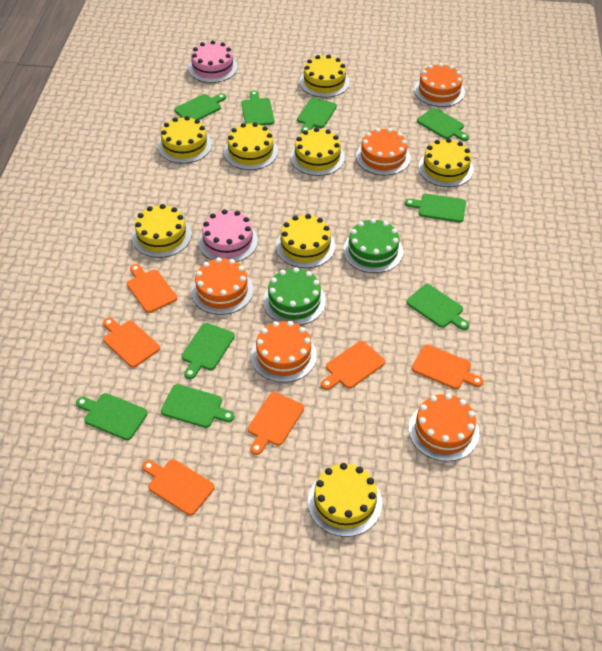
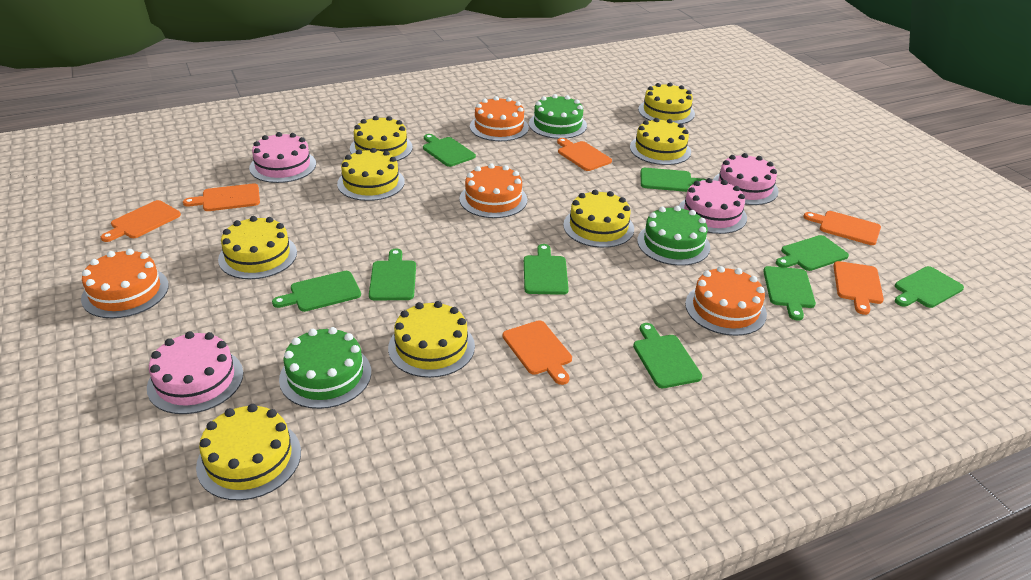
green cake: [263,267,326,325] [343,218,403,273] = 2 -> [279,327,371,409] [529,94,587,139] [637,206,710,266] = 3
orange cake: [191,257,253,315] [251,321,317,383] [356,128,411,176] [409,393,479,461] [414,63,465,107] = 5 -> [81,249,169,318] [459,163,527,218] [470,96,529,141] [685,266,767,336] = 4
pink cake: [188,40,238,83] [199,209,258,262] = 2 -> [147,331,243,414] [249,132,316,183] [679,178,747,234] [713,153,779,205] = 4

